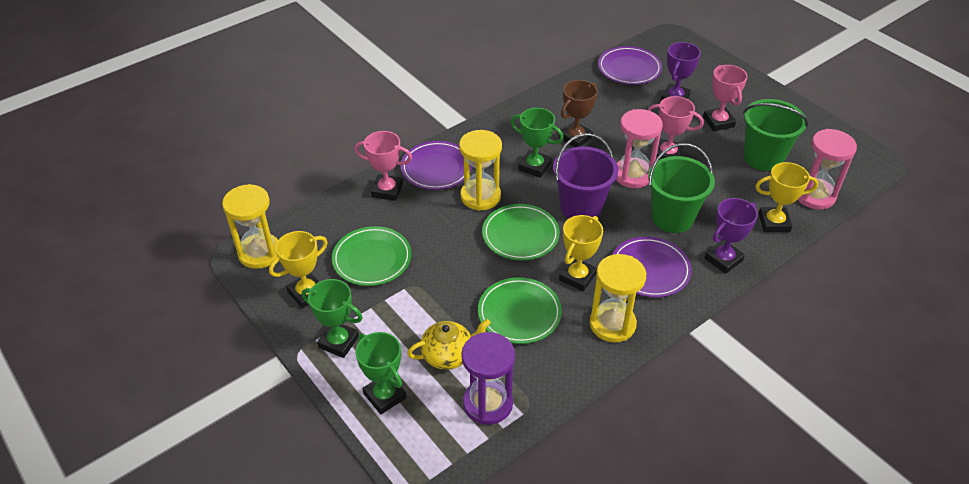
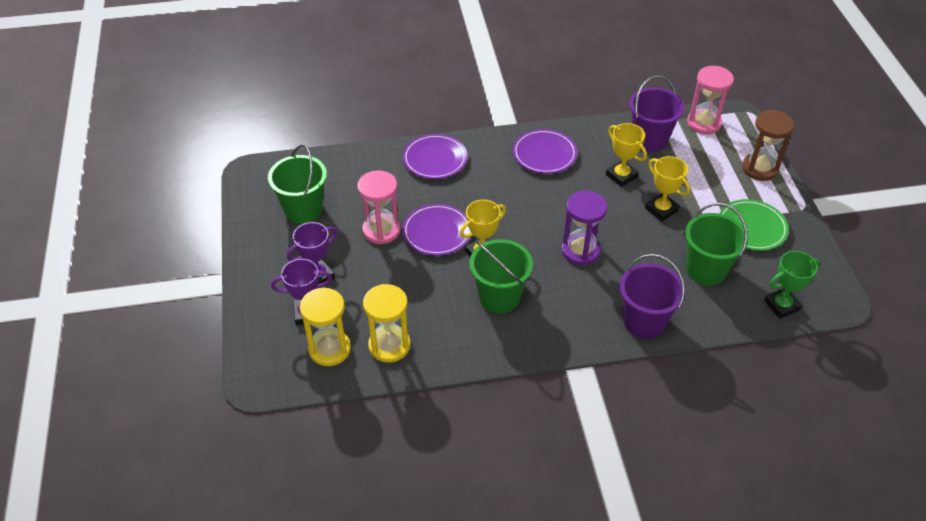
brown hourglass: none = 0 -> [742,110,794,181] = 1
brown trophy: [559,80,597,147] = 1 -> none = 0
green bucket: [648,143,715,233] [743,99,808,171] = 2 -> [268,145,327,224] [469,239,533,313] [685,203,748,285] = 3
green plate: [332,226,411,286] [478,277,562,344] [482,204,560,260] = 3 -> [719,199,789,251] = 1
green trophy: [302,279,363,358] [356,332,407,414] [511,108,564,178] = 3 -> [764,251,820,319] = 1
pink trophy: [354,131,412,201] [648,96,704,160] [703,65,748,131] = 3 -> none = 0
purple bucket: [553,133,618,219] = 1 -> [620,254,685,339] [629,76,684,152] = 2
yellow hourglass: [222,184,278,269] [459,130,502,211] [590,254,646,342] = 3 -> [300,287,351,366] [363,284,410,363] = 2
yellow teapot: [407,319,491,370] = 1 -> none = 0

